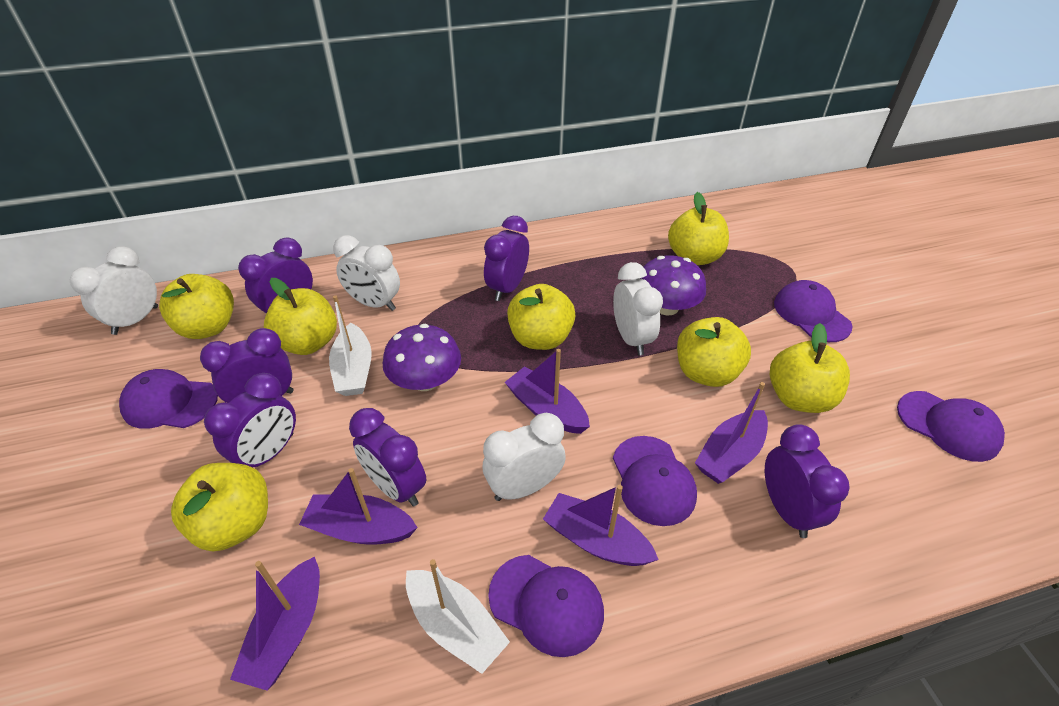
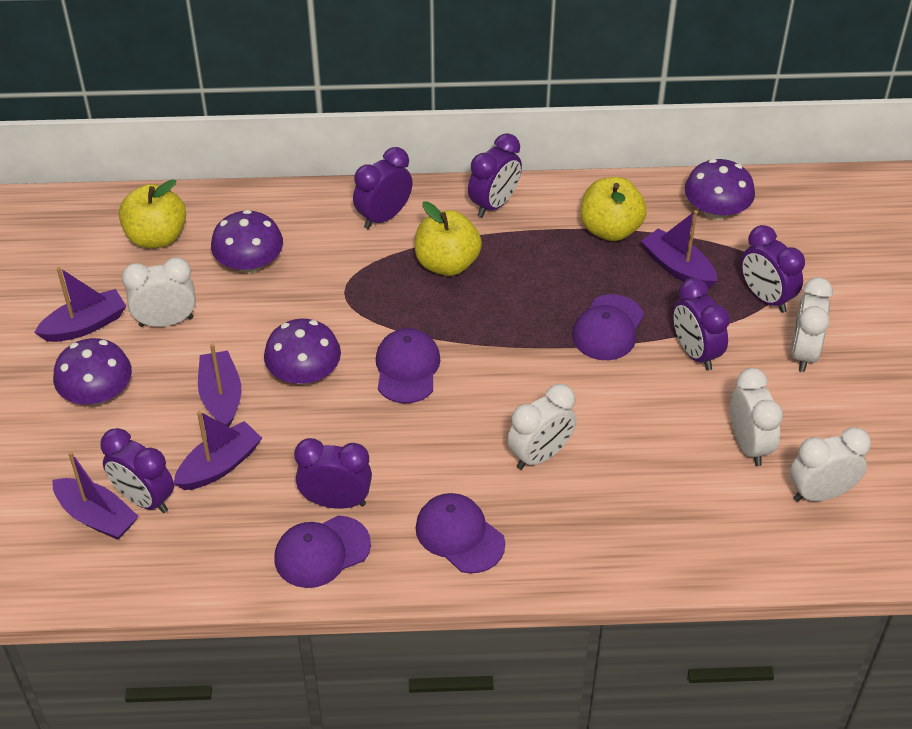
purple cap: [119,369,218,429] [488,555,604,657] [613,436,697,526] [774,280,852,342] [897,391,1005,462] = 5 -> [274,515,371,588] [376,328,441,404] [415,493,505,574] [572,294,644,360] = 4
purple mushroom: [383,324,461,391] [641,256,706,315] = 2 -> [53,338,132,405] [211,210,283,273] [264,319,341,385] [685,159,755,220] = 4
white boat: [329,295,372,396] [406,559,510,674] = 2 -> none = 0
white clock: [70,246,158,335] [333,235,400,311] [483,413,566,501] [613,262,663,355] = 4 -> [122,257,196,327] [507,384,577,470] [730,368,783,466] [790,427,871,502] [791,277,833,372] = 5
yellow apple: [159,274,234,339] [171,463,268,552] [264,278,337,355] [507,284,576,350] [668,192,729,265] [677,317,751,387] [770,323,850,413] = 7 -> [119,179,186,248] [415,201,482,276] [581,177,647,241] = 3

